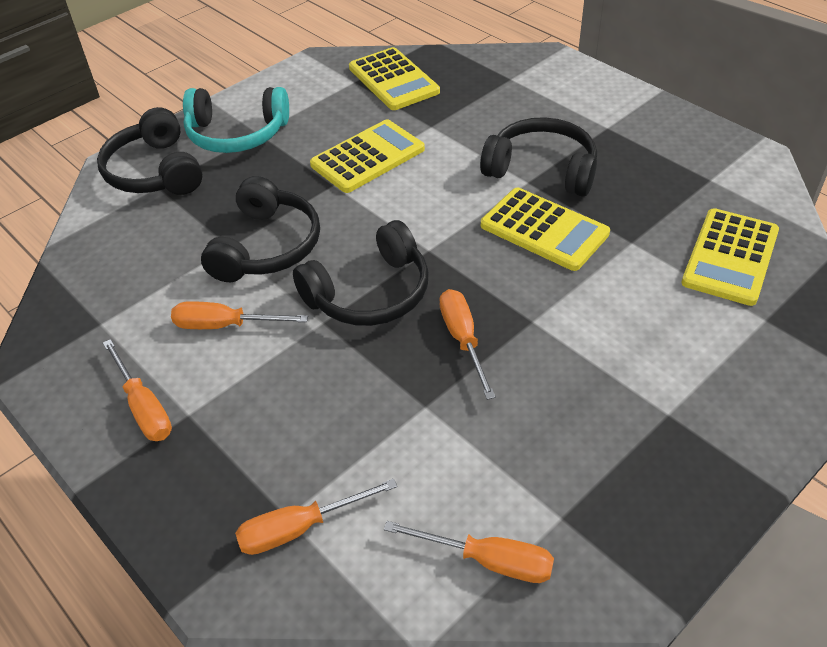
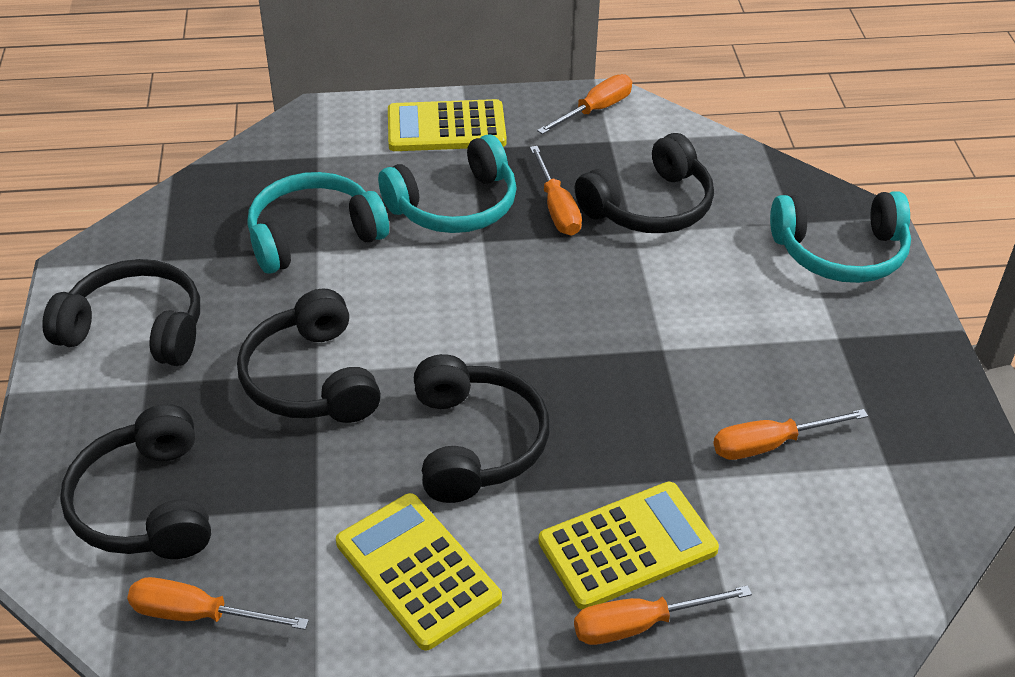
black headphones: [97,107,203,195] [201,176,320,282] [293,220,429,326] [480,117,597,196] = 4 -> [42,259,200,366] [60,404,211,559] [237,288,381,423] [414,354,549,503] [575,133,714,233] = 5
turquoise headphones: [183,87,289,153] = 1 -> [247,172,389,274] [378,134,517,233] [770,191,911,283] = 3
yellow calculator: [310,119,425,193] [349,47,440,110] [481,187,610,271] [681,208,779,306] = 4 -> [336,493,502,650] [388,99,507,151] [538,482,719,610] = 3

